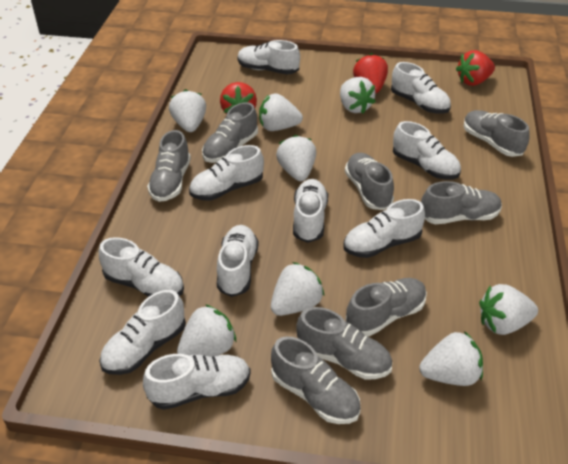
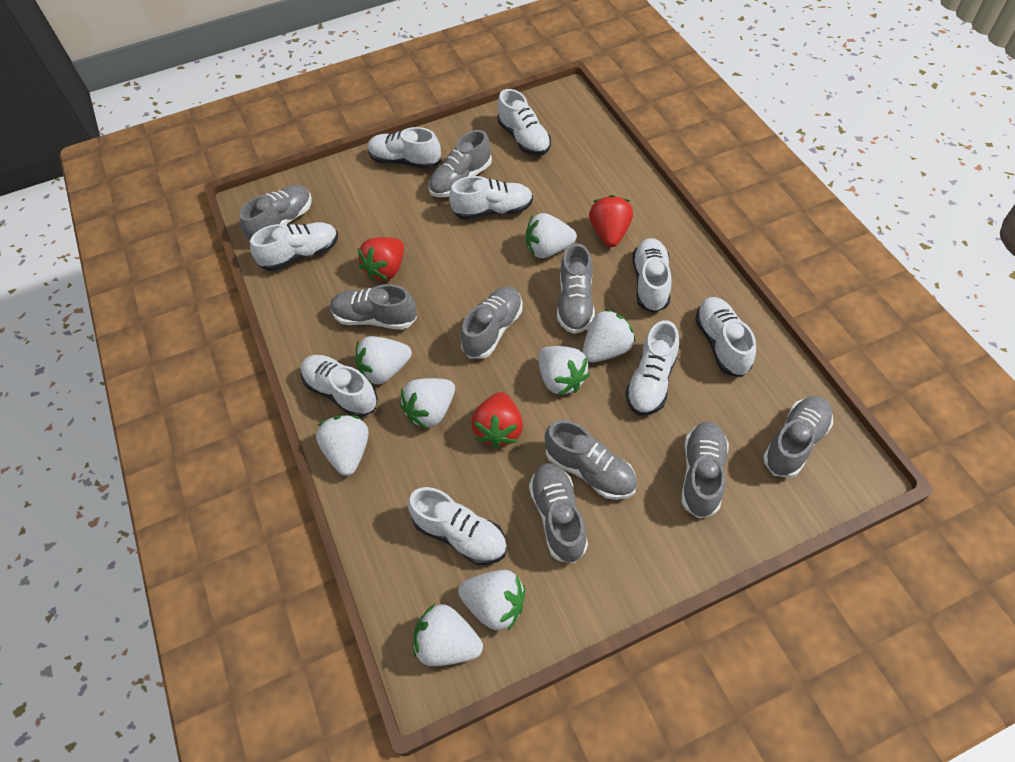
grey shoe: [147,130,191,202] [202,102,258,163] [271,336,361,424] [296,307,392,379] [345,153,394,210] [346,278,427,337] [421,181,502,224] [464,110,530,157] = 8 -> [239,185,312,241] [330,284,417,330] [429,130,492,197] [461,286,523,359] [529,463,588,564] [545,420,637,500] [557,243,595,334] [682,422,729,519] [763,396,833,478] = 9
white shoe: [99,237,184,297] [99,290,186,375] [143,354,251,410] [189,145,264,201] [217,225,258,297] [238,40,300,75] [293,179,328,243] [343,199,425,258] [391,62,451,114] [393,121,461,180] = 10 -> [250,222,338,271] [301,355,378,418] [368,127,441,169] [408,487,507,565] [449,176,533,220] [497,89,551,156] [625,320,679,416] [632,238,671,313] [695,297,756,377] = 9

